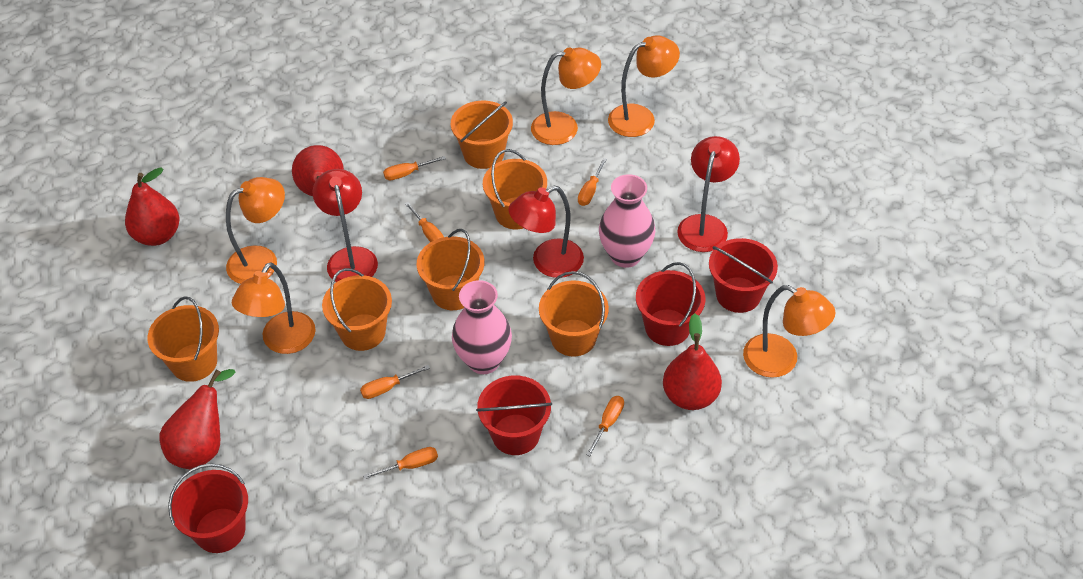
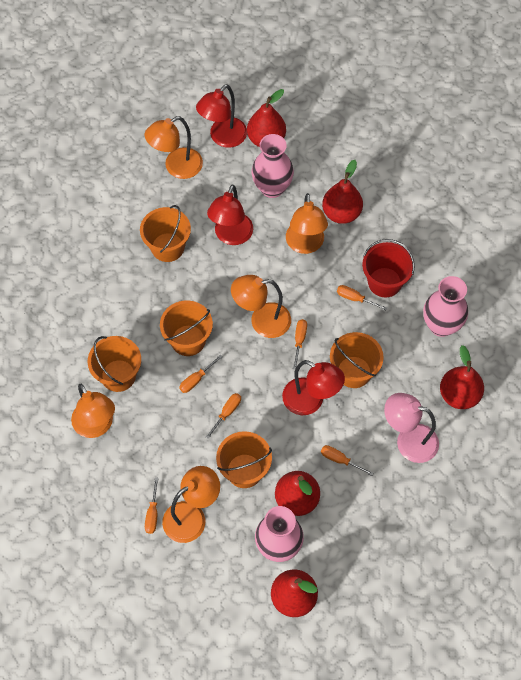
orange bucket: [148,296,219,382] [322,268,392,351] [417,229,484,310] [451,101,513,169] [483,149,547,229] [539,271,609,357] = 6 -> [88,336,141,392] [140,205,191,262] [160,301,213,356] [216,431,272,488] [330,332,384,388] = 5
pink lamp: none = 0 -> [384,393,439,463] = 1
pink vase: [452,280,512,374] [599,174,655,268] = 2 -> [252,134,294,198] [255,506,304,562] [423,276,468,337] = 3
red bucket: [168,464,248,553] [476,376,552,455] [636,262,705,346] [709,238,778,313] = 4 -> [362,239,415,298] = 1
red pear: [125,167,179,246] [159,369,235,469] [292,145,344,196] [663,313,722,410] = 4 -> [247,89,286,147] [271,569,318,617] [275,471,320,516] [322,160,363,224] [440,345,484,409] = 5

